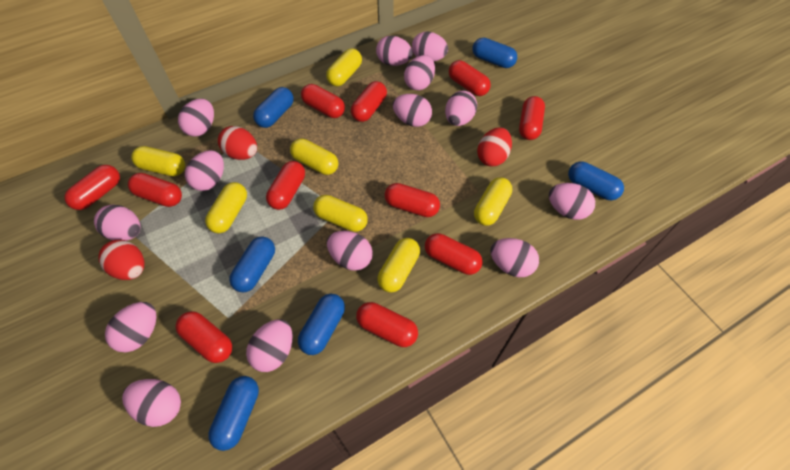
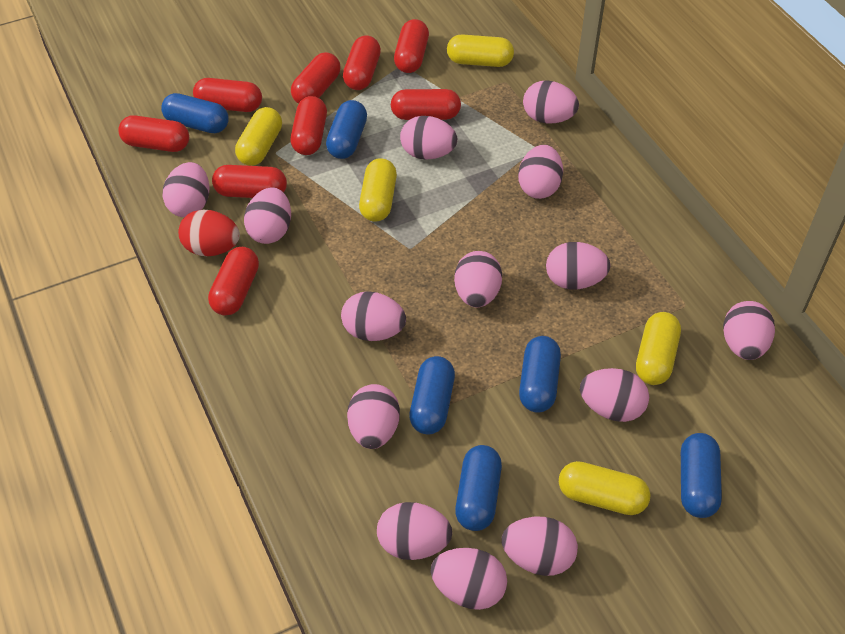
red capsule: [64,165,120,210] [128,173,182,207] [175,311,232,363] [266,161,305,210] [301,84,345,118] [351,81,387,122] [356,302,418,347] [385,183,440,217] [425,233,482,275] [449,60,491,96] [519,96,545,140] = 11 -> [118,115,189,152] [193,78,262,112] [208,247,259,316] [212,165,287,198] [291,52,341,104] [291,96,327,155] [343,35,381,90] [391,89,461,120] [394,19,429,73] = 9
red egg: [99,240,144,280] [218,126,257,160] [477,127,512,167] = 3 -> [178,210,240,256] = 1
yellow capsule: [131,146,185,176] [205,182,247,233] [290,139,338,175] [313,195,368,232] [326,48,362,86] [377,238,420,293] [474,177,512,226] = 7 -> [235,107,282,166] [359,158,397,222] [447,34,514,67] [559,461,651,515] [636,312,681,385] = 5

